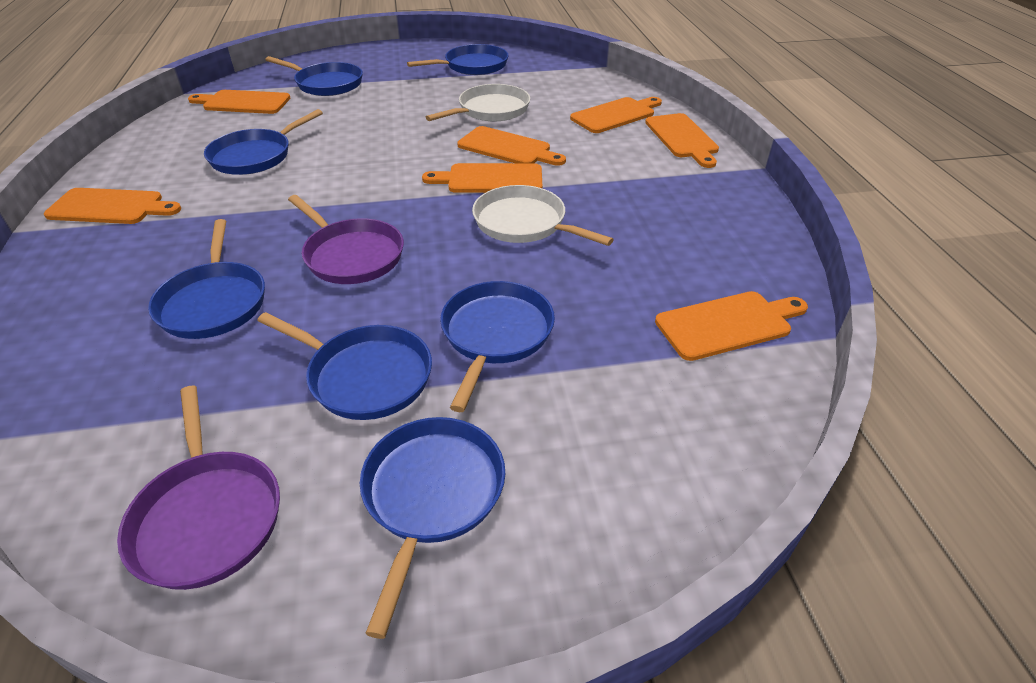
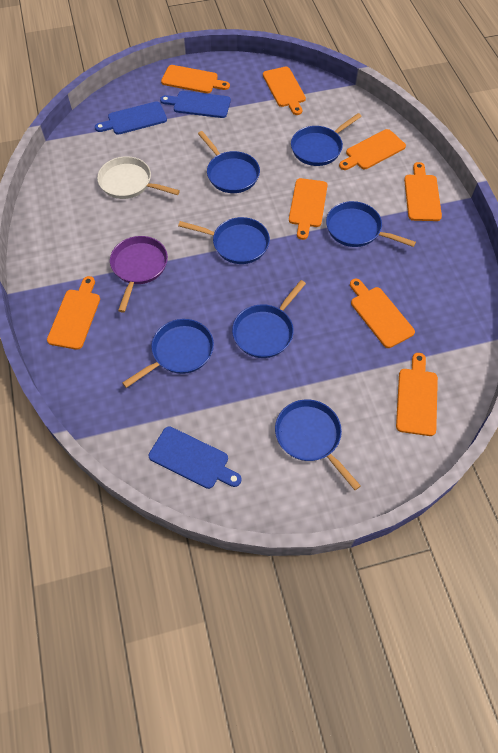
blue cutting board: none = 0 -> [95,101,167,135] [149,426,242,489] [160,91,231,118] = 3
orange cutting board: [44,188,181,224] [188,90,290,114] [422,163,542,193] [457,126,566,166] [570,97,662,133] [645,113,719,168] [655,291,808,361] = 7 -> [47,276,100,350] [161,65,230,93] [263,67,306,115] [289,178,328,240] [339,129,406,170] [350,279,415,348] [396,353,438,436] [404,162,442,221] = 8
purple pan: [117,386,280,590] [288,195,404,284] = 2 -> [110,236,168,313] = 1
white pan: [426,84,530,121] [472,185,614,246] = 2 -> [97,156,180,199] = 1

